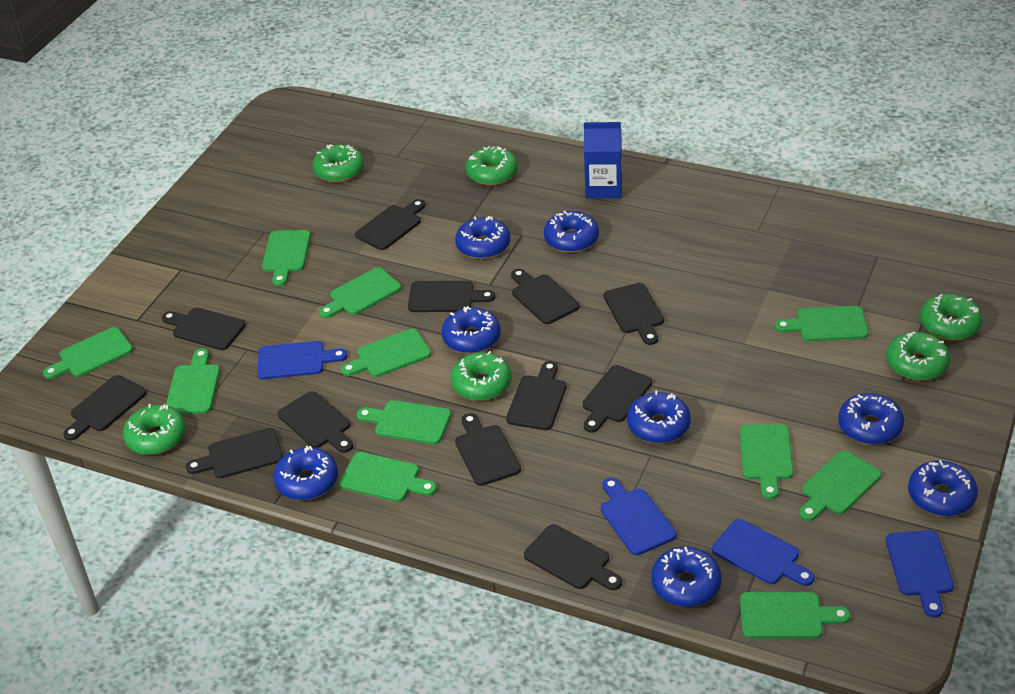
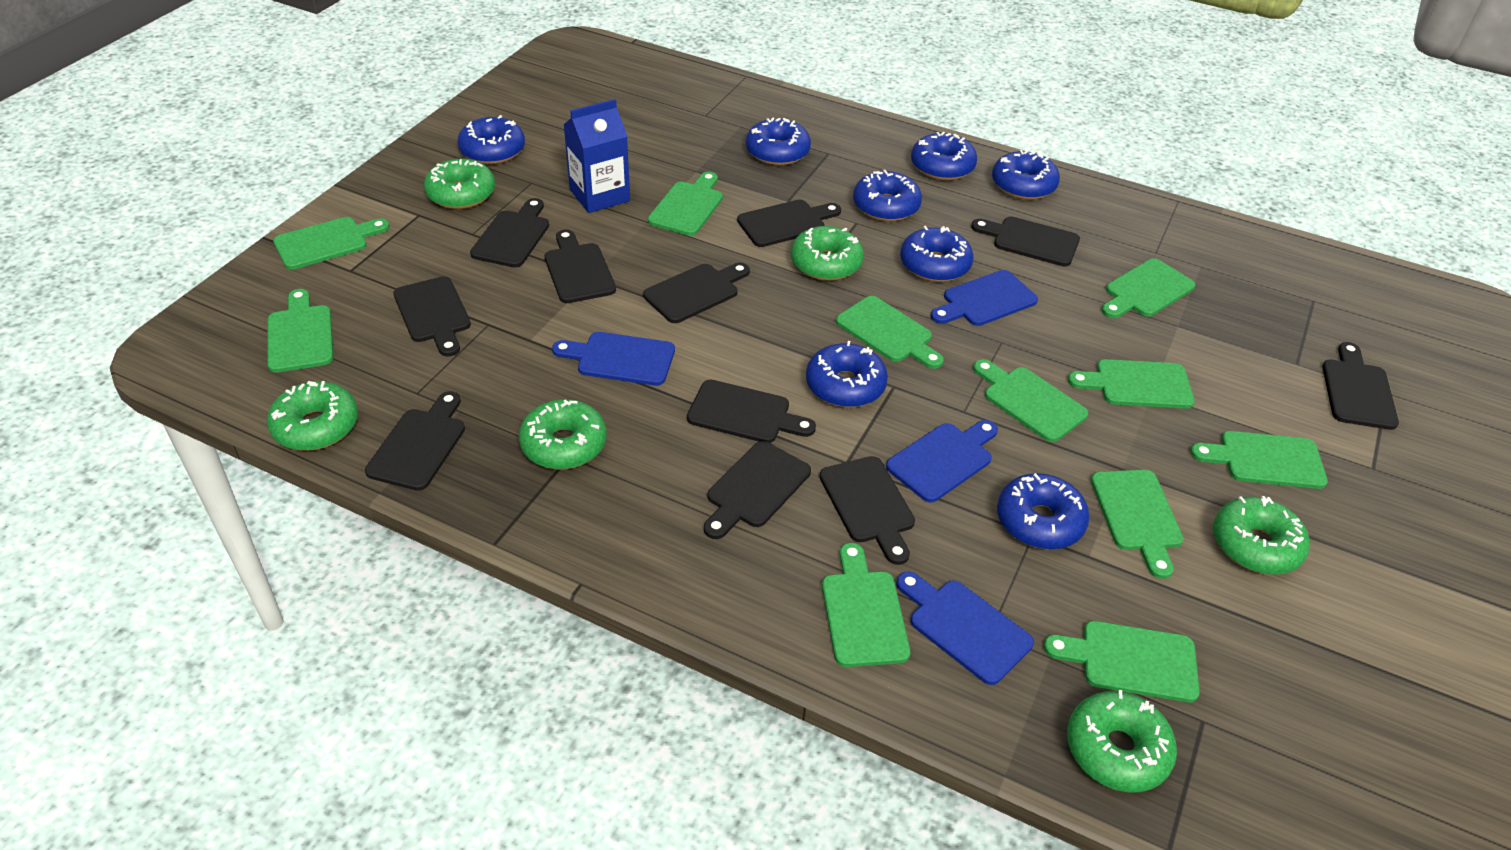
black cutting board: [63,375,146,441] [162,307,246,350] [186,428,283,478] [278,391,353,453] [355,199,425,250] [408,281,495,312] [455,413,521,486] [506,361,566,430] [511,269,580,324] [524,524,622,590] [583,365,652,433] [604,283,664,345] = 12 -> [365,391,465,491] [393,276,471,356] [470,198,549,268] [544,230,616,303] [643,263,750,323] [687,379,816,443] [704,441,811,539] [737,200,841,247] [819,456,915,565] [971,216,1080,267] [1322,342,1399,430] = 11

